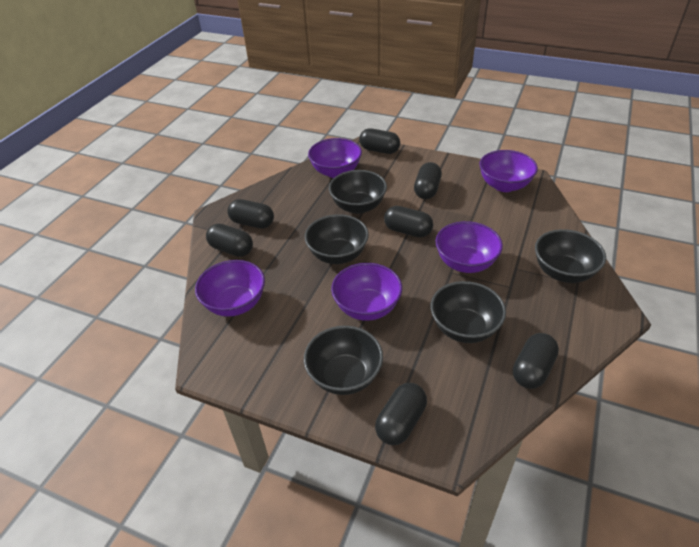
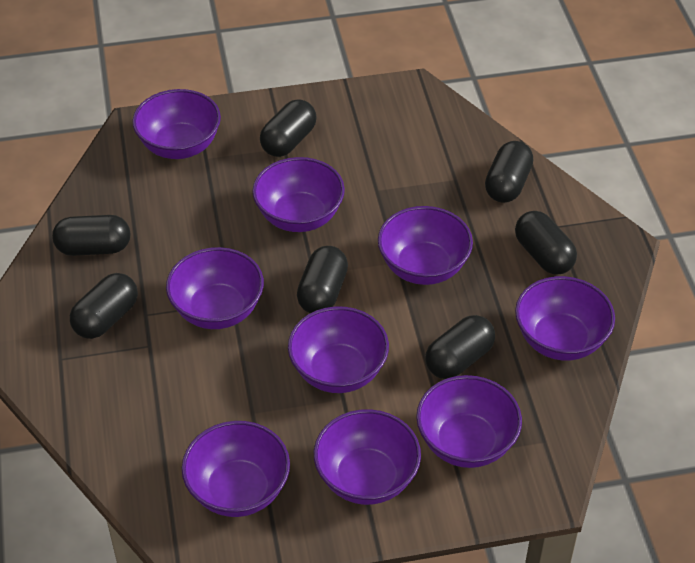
black bowl: [304,326,383,395] [305,214,369,264] [329,170,387,214] [431,281,506,343] [535,229,606,283] = 5 -> none = 0
purple bowl: [195,260,265,317] [308,138,362,178] [331,263,402,321] [435,221,503,273] [479,150,538,192] = 5 -> [132,89,221,159] [166,247,264,329] [182,421,290,517] [252,157,345,232] [288,306,389,393] [314,409,421,505] [378,206,473,285] [416,375,522,468] [515,276,615,361] = 9

